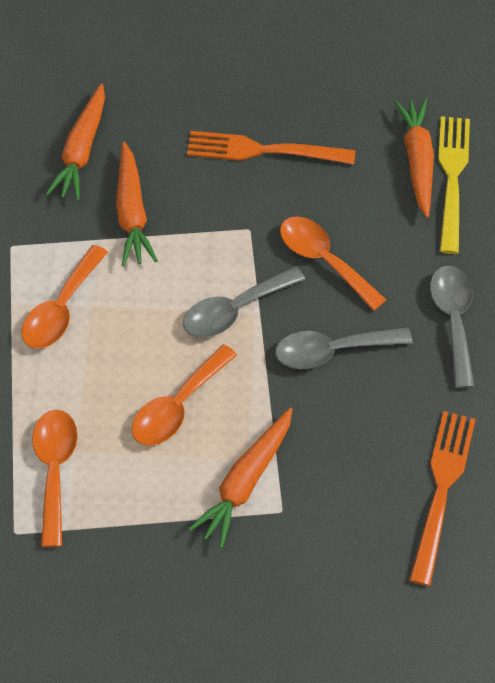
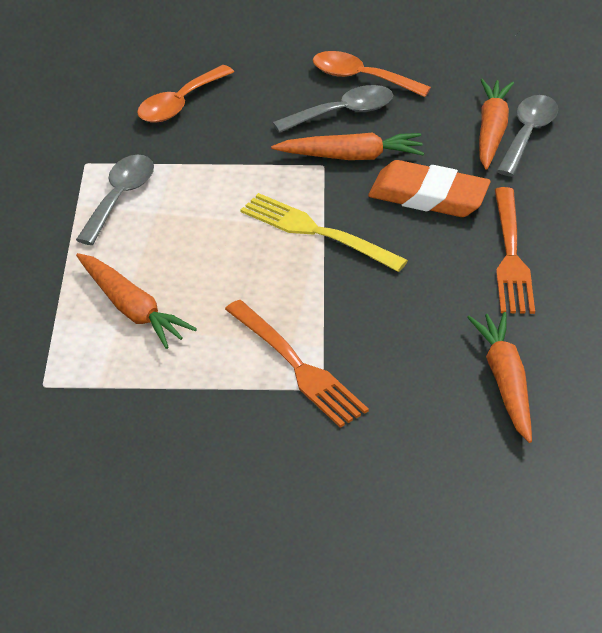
orange eraser: none = 0 -> [368,160,491,217] = 1
orange spoon: [22,245,108,349] [32,410,78,547] [132,344,237,446] [280,216,386,311] = 4 -> [137,65,234,123] [313,51,431,97] = 2

